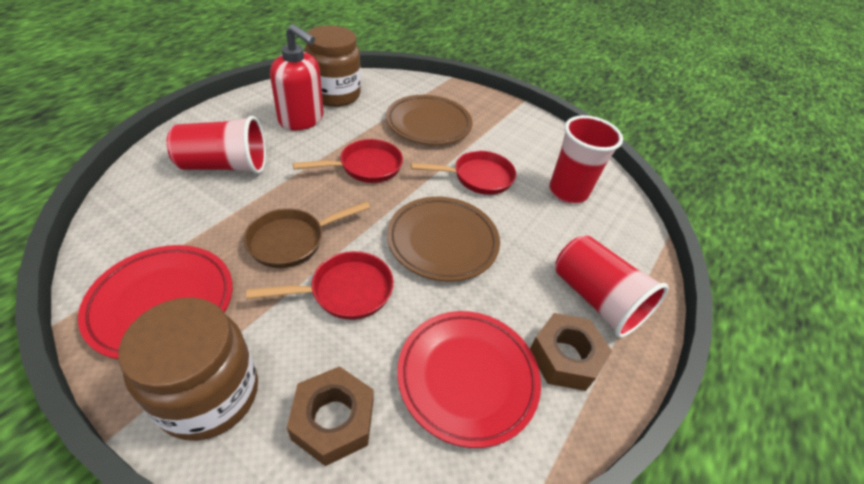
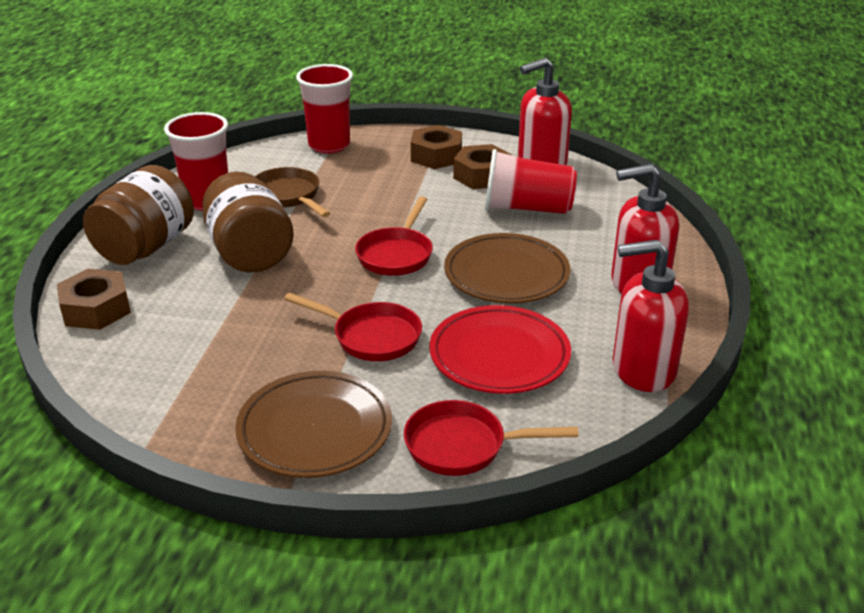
brown nut: [287,366,374,466] [530,313,612,391] = 2 -> [57,269,131,330] [411,125,462,169] [453,144,512,189] = 3
red plate: [78,245,233,359] [397,311,541,448] = 2 -> [430,305,571,394] = 1
red soap dispenser: [270,24,324,130] = 1 -> [518,58,572,165] [611,164,679,294] [613,239,689,392] = 3

